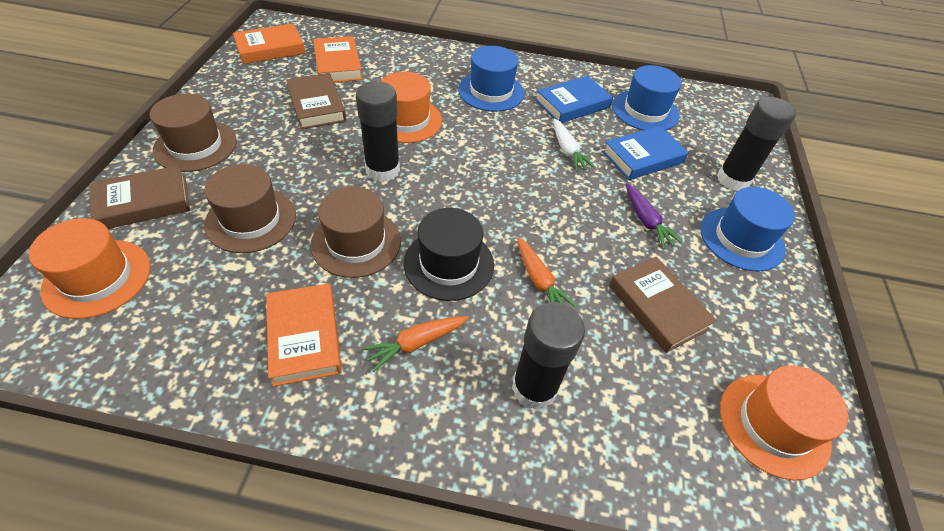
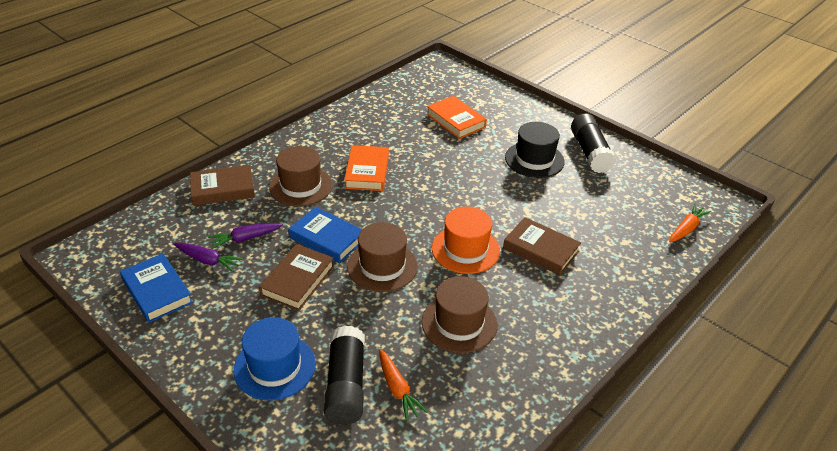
black glue stick: [356,81,400,182] [512,302,585,410] [717,97,796,191] = 3 -> [324,325,365,425] [571,113,616,173] = 2
blue hat: [458,46,525,112] [612,65,682,131] [700,187,795,271] = 3 -> [234,317,316,401] = 1
orange book: [233,23,305,64] [266,283,342,387] [313,36,362,82] = 3 -> [344,145,389,191] [427,96,487,139] = 2
orange hat: [29,218,150,319] [381,72,442,143] [720,365,849,480] = 3 -> [432,207,500,274] = 1
purple carrot: [626,183,683,249] = 1 -> [173,242,244,272] [207,223,283,249] = 2
white carrot: [553,119,595,172] = 1 -> none = 0

